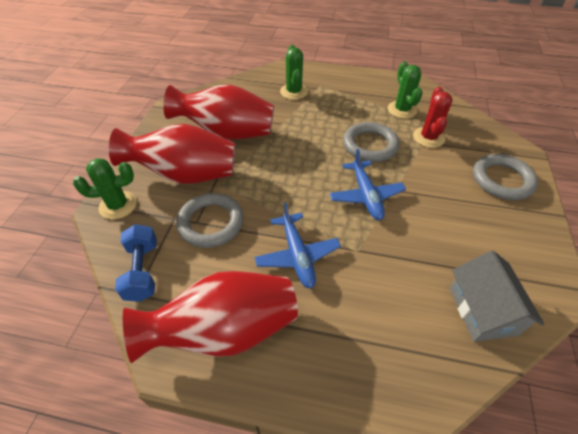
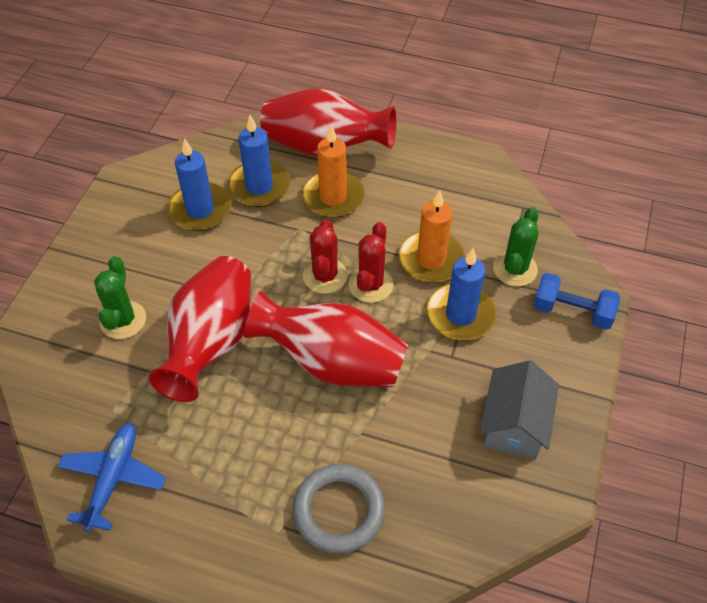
blue candle: none = 0 -> [167,138,232,231] [228,115,290,207] [427,248,497,340] = 3
blue plane: [254,202,341,289] [329,149,406,220] = 2 -> [57,423,166,531] = 1
green cactus: [73,158,137,219] [280,45,308,100] [388,61,422,119] = 3 -> [94,256,146,339] [493,207,539,286] = 2
grey ring: [176,193,243,248] [343,122,399,162] [473,154,538,200] = 3 -> [293,464,385,554] = 1
orange candle: none = 0 -> [302,125,364,218] [398,190,465,283] = 2
red cactus: [413,87,453,148] = 1 -> [303,219,347,294] [348,222,393,303] = 2

